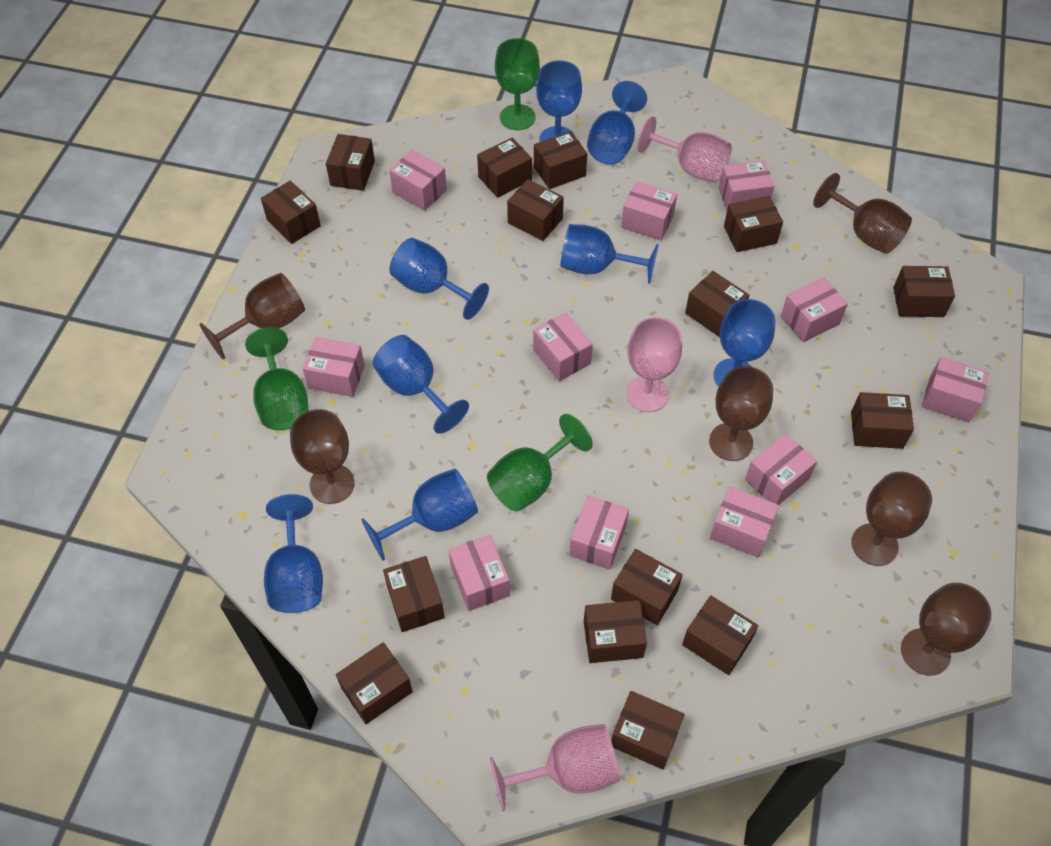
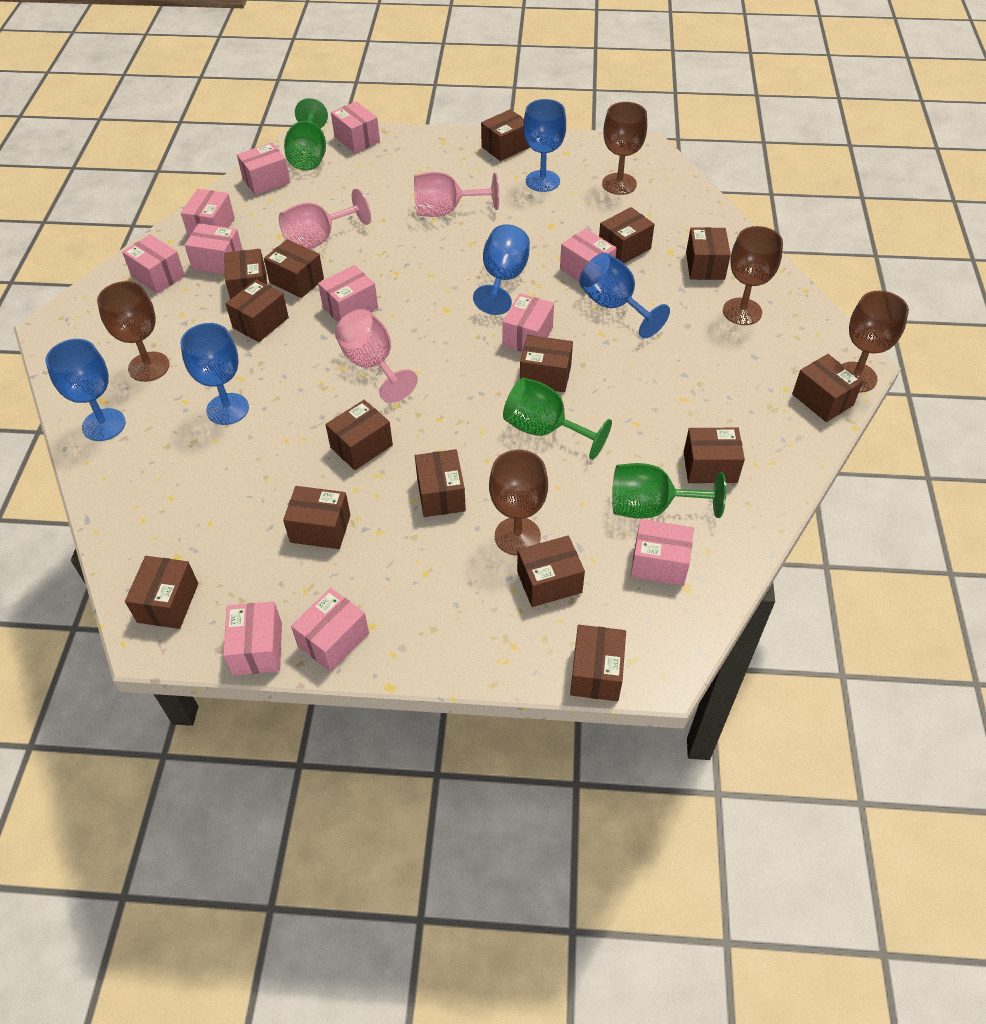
blue goblet: [264,494,323,613] [361,469,478,561] [373,335,469,434] [389,238,489,320] [536,60,582,142] [560,224,659,284] [587,81,647,164] [713,299,776,386] = 8 -> [45,339,126,441] [181,323,249,425] [473,224,530,315] [523,99,566,192] [579,253,670,339] = 5
brown goblet: [200,273,305,359] [290,409,355,504] [709,366,773,461] [813,173,912,254] [851,472,932,566] [901,583,991,676] = 6 -> [97,281,170,382] [489,450,548,556] [602,102,647,195] [723,226,783,325] [842,291,909,393] = 5

